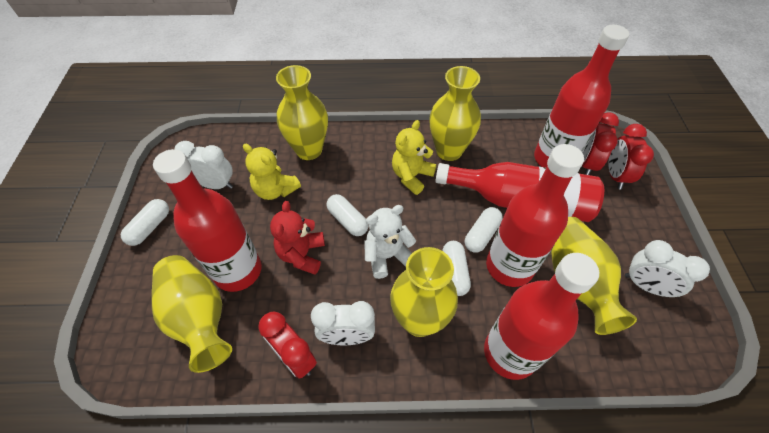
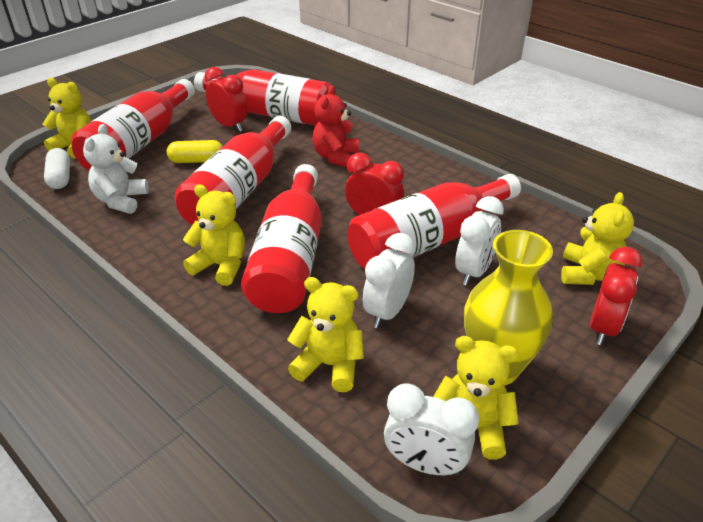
white capsule: [121,199,169,246] [326,194,368,236] [442,241,471,296] [465,207,503,252] = 4 -> [44,148,70,189] = 1
yellow capsule: none = 0 -> [167,140,223,163] = 1
yellow teddy bear: [243,144,301,200] [392,120,436,195] = 2 -> [43,78,92,159] [183,184,245,286] [287,277,364,392] [433,336,519,460] [561,192,634,285] = 5
yellow vase: [152,255,232,373] [276,65,328,160] [390,247,458,337] [429,66,481,161] [551,217,637,335] = 5 -> [464,230,553,385] = 1

